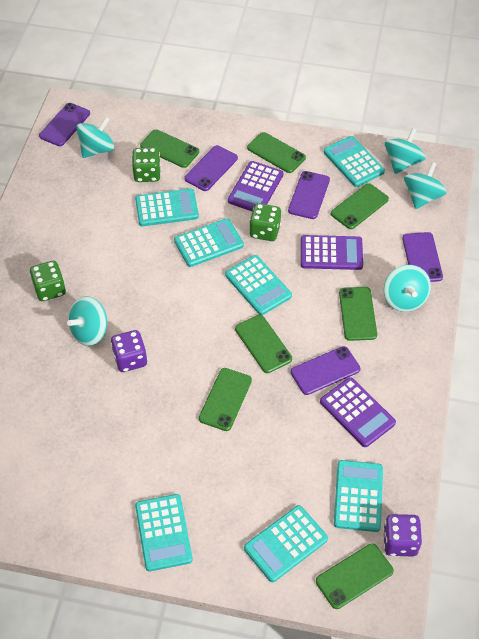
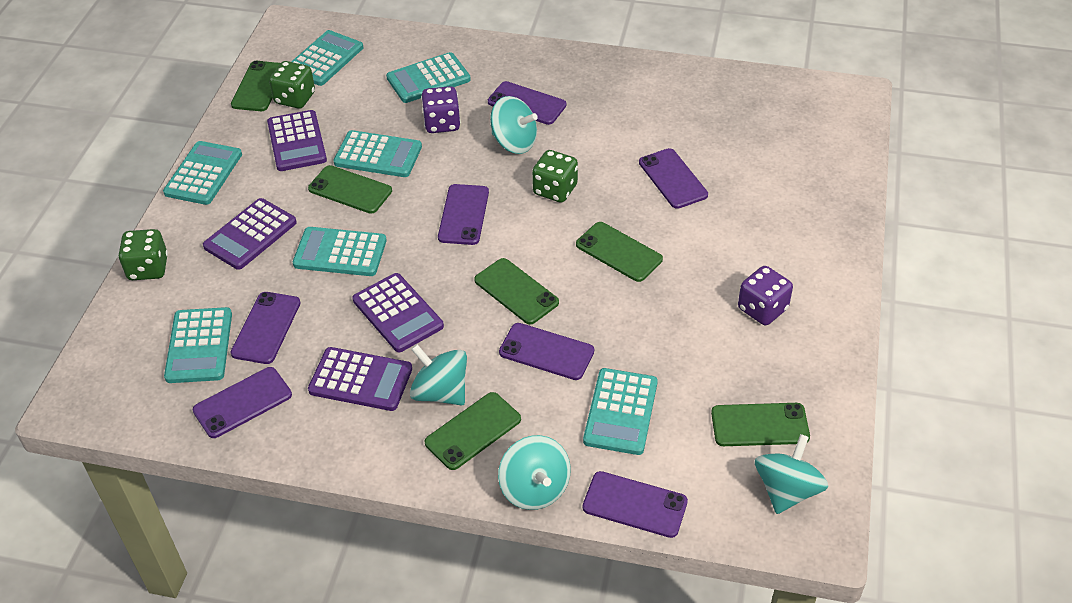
green phone: [140,129,199,168] [199,368,252,431] [235,315,292,373] [247,132,306,173] [316,543,394,609] [331,183,389,229] [339,287,377,341] = 7 -> [231,61,280,111] [308,165,392,214] [425,392,521,470] [474,258,559,324] [576,222,663,282] [711,403,810,446] = 6
purple calculator: [228,161,283,212] [301,235,363,270] [320,377,396,447] = 3 -> [203,198,297,270] [267,110,327,171] [308,347,412,411] [352,273,444,352] = 4
purple phone: [39,103,90,146] [184,145,238,191] [288,171,330,219] [291,346,360,395] [402,232,443,282] = 5 -> [193,367,292,438] [231,292,301,364] [438,184,489,245] [488,81,567,125] [499,323,594,380] [583,471,688,538] [639,148,708,209] = 7
turquoise spinning top: [67,296,107,346] [76,117,115,158] [384,265,431,312] [385,128,426,174] [404,162,447,209] = 5 -> [410,344,467,405] [490,96,538,154] [498,435,571,510] [755,434,828,514] = 4

